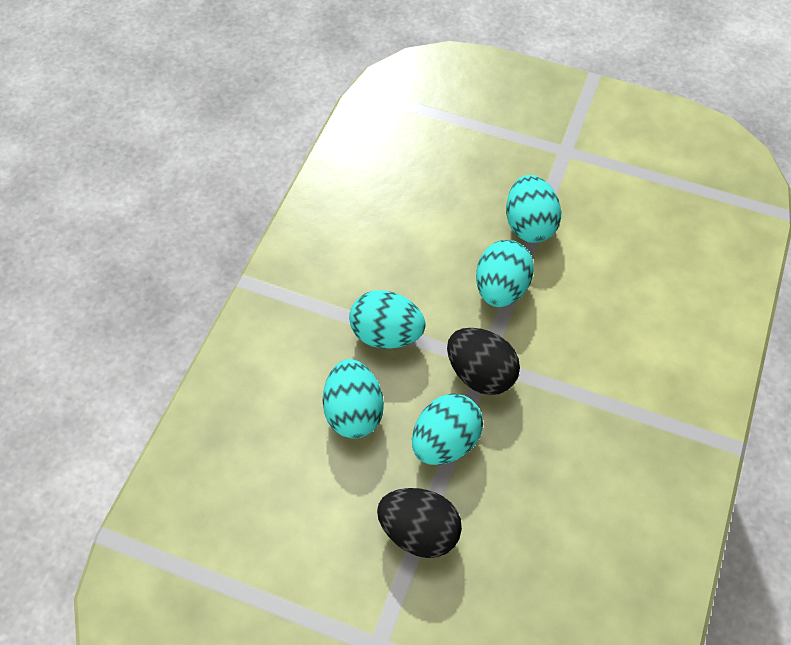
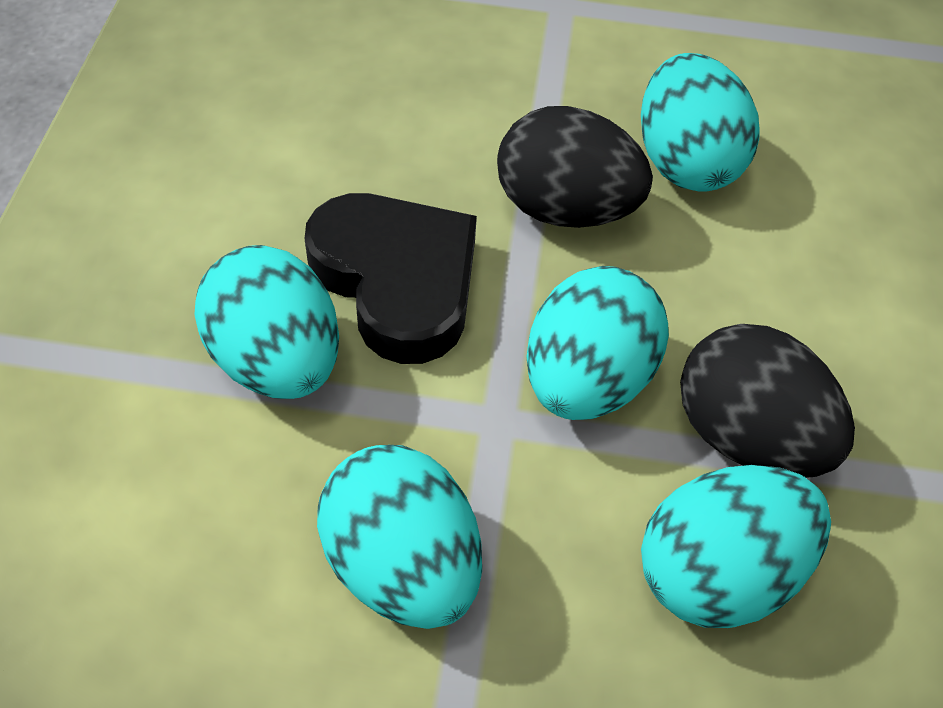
black heart: none = 0 -> [304,193,477,364] = 1

